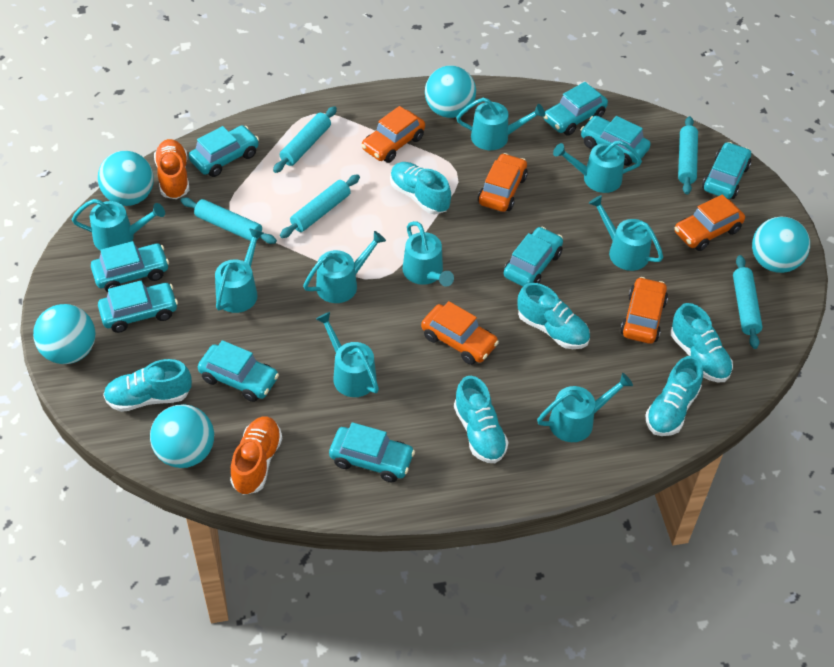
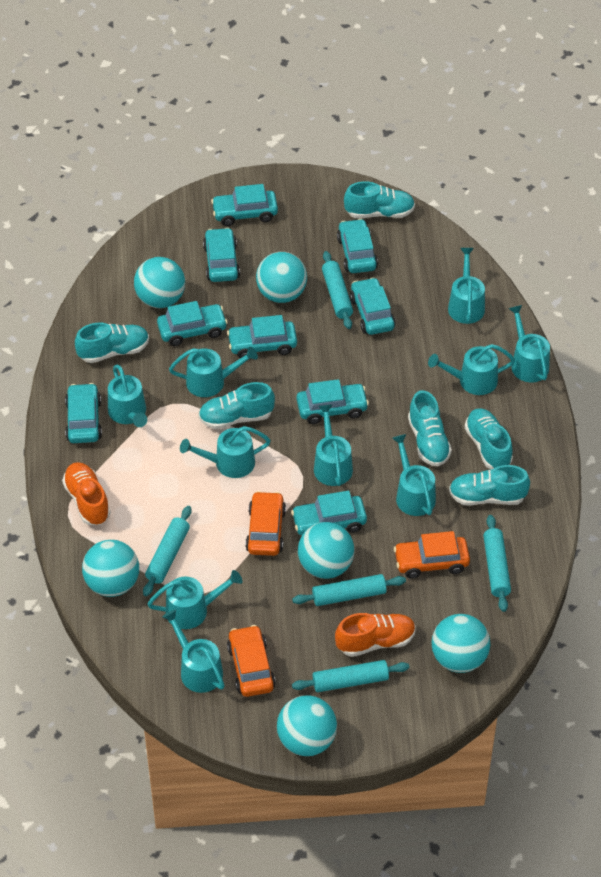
orange car: [361,106,425,163] [421,301,499,365] [478,153,528,212] [620,277,668,344] [675,194,745,251] = 5 -> [227,625,276,697] [245,491,286,556] [394,531,470,579] = 3
turquoise ball: [33,304,95,364] [98,151,154,206] [150,404,214,468] [425,66,476,118] [752,217,810,273] = 5 -> [82,540,139,597] [134,257,185,308] [256,252,307,303] [277,695,337,756] [298,522,354,579] [432,614,490,673] = 6
turquoise watering can: [72,199,165,250] [215,228,263,313] [303,231,386,303] [316,312,379,397] [402,221,454,287] [456,98,545,150] [537,373,633,442] [553,140,642,193] [589,195,663,271] = 9 -> [108,365,147,427] [147,570,242,629] [162,609,225,693] [169,347,258,397] [180,426,271,478] [314,404,353,486] [392,434,436,516] [428,344,515,395] [448,248,485,324] [508,305,550,382] = 10

